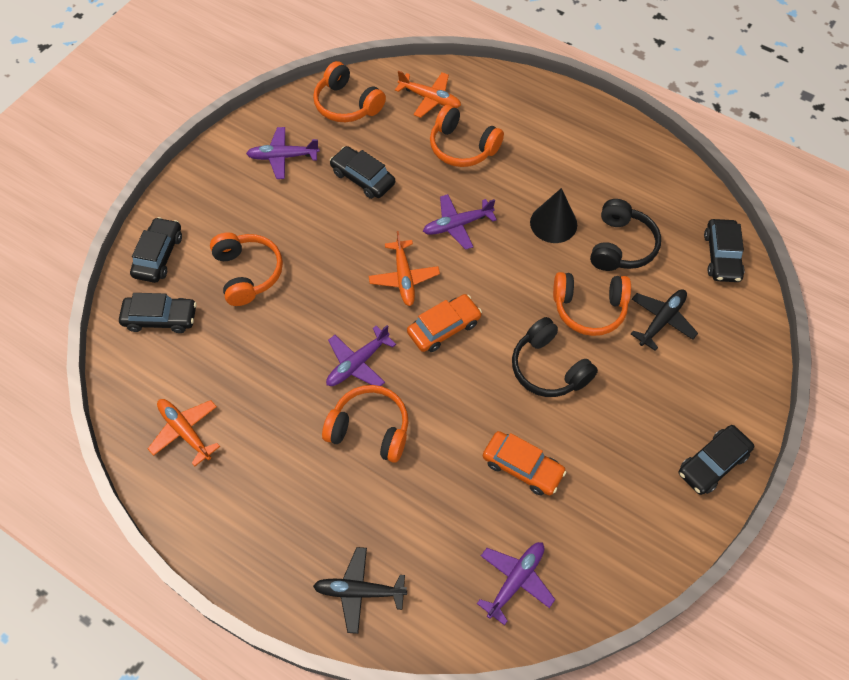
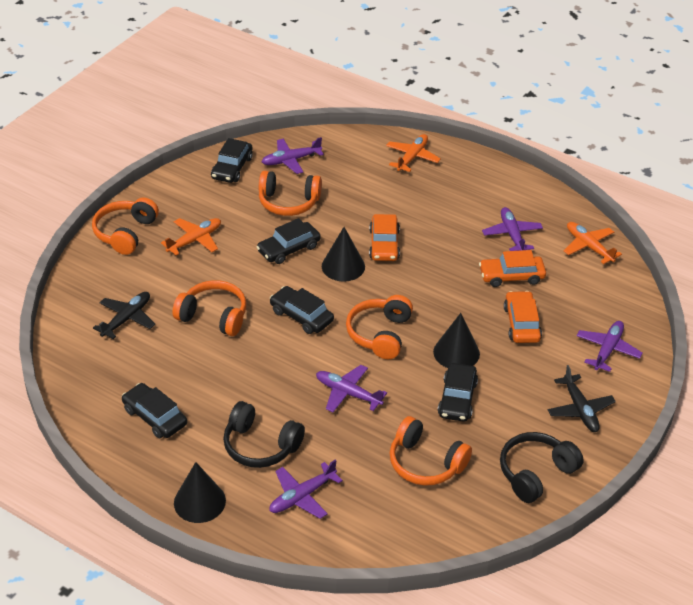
black cone: [530,188,577,243] = 1 -> [174,462,226,523] [322,227,365,282] [433,313,480,368] = 3
orange car: [407,294,482,352] [483,431,566,495] = 2 -> [369,214,400,261] [479,250,546,287] [504,291,542,343] = 3
purple plane: [246,127,320,179] [326,325,396,386] [423,194,497,250] [477,542,555,625] = 4 -> [262,137,324,174] [269,459,343,519] [316,365,387,412] [482,207,543,251] [576,321,643,372] = 5

